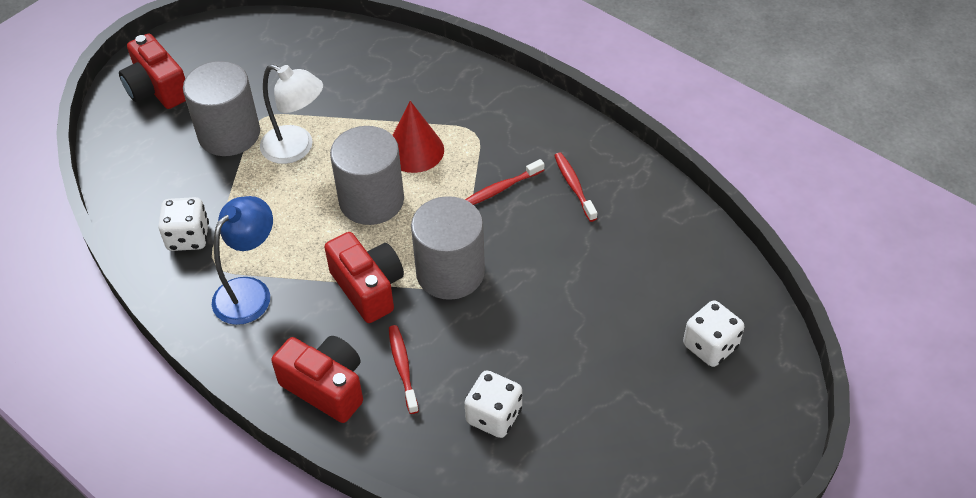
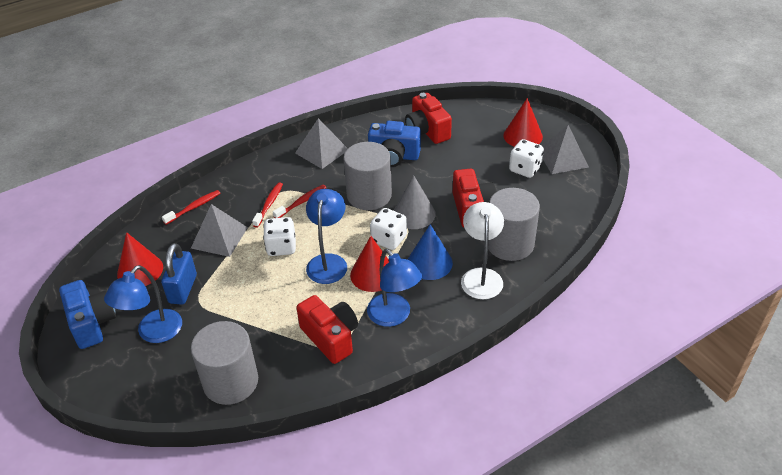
blue camera: none = 0 -> [59,280,116,349] [368,121,421,167] = 2
blue cone: none = 0 -> [408,224,453,280] = 1
blue lamp: [212,196,273,325] = 1 -> [104,265,182,343] [306,189,347,284] [367,249,422,327] = 3
blue padlock: none = 0 -> [161,243,197,305] = 1
grey cone: none = 0 -> [394,175,436,229] = 1
grey pyramid: none = 0 -> [191,204,248,257] [295,118,348,169] [543,125,589,174] = 3
red cone: [392,101,444,173] = 1 -> [117,232,163,286] [350,236,389,292] [503,98,543,147] = 3

